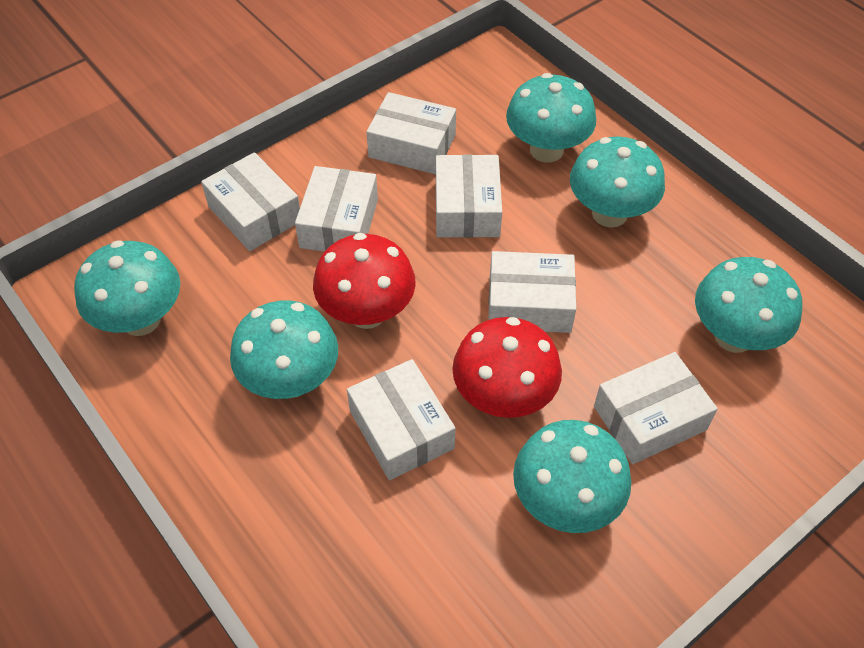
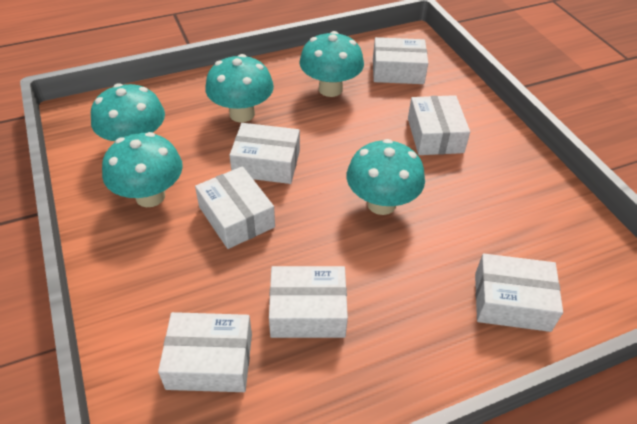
red mushroom: [313,233,416,329] [452,317,562,418] = 2 -> none = 0
turquoise mushroom: [74,240,180,336] [230,300,338,399] [506,73,596,162] [513,420,631,533] [570,136,665,228] [695,257,802,353] = 6 -> [91,83,165,141] [102,132,183,207] [205,54,274,122] [299,31,364,97] [347,139,425,215] = 5

